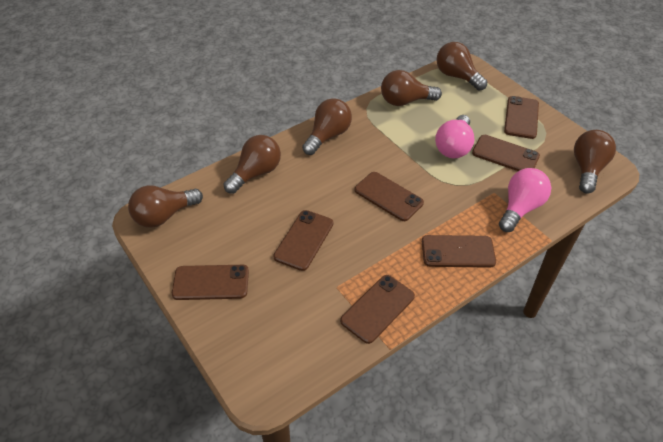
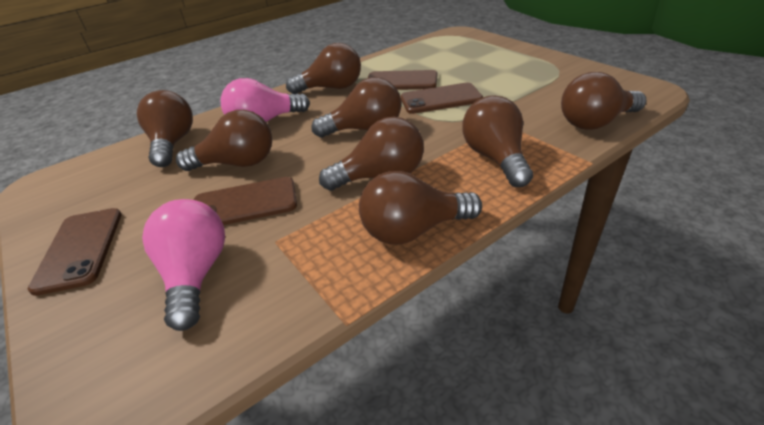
brown light bulb: [128,185,203,228] [223,135,281,194] [302,98,352,155] [381,70,442,106] [436,42,487,91] [574,130,616,194] = 6 -> [137,90,193,167] [176,110,272,171] [286,43,361,94] [312,77,401,138] [319,117,424,191] [359,171,482,245] [462,95,533,187] [561,72,646,130] = 8
brown phone: [172,265,249,300] [273,210,333,271] [340,275,415,344] [355,172,424,221] [422,235,496,268] [472,135,540,171] [504,96,539,139] = 7 -> [28,208,121,296] [194,177,297,225] [368,70,437,90] [400,83,483,114] = 4

